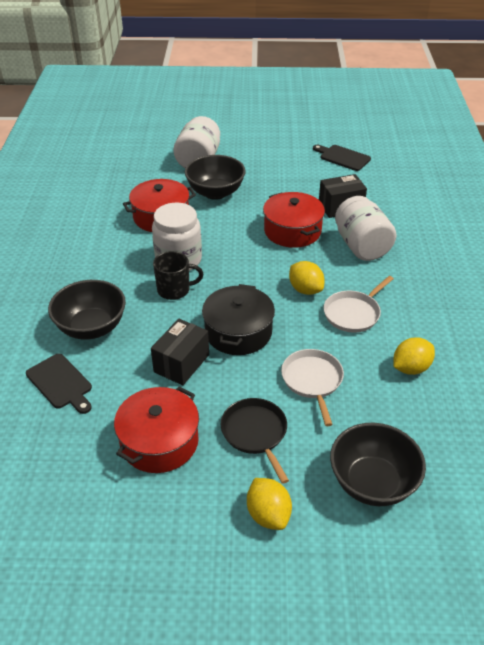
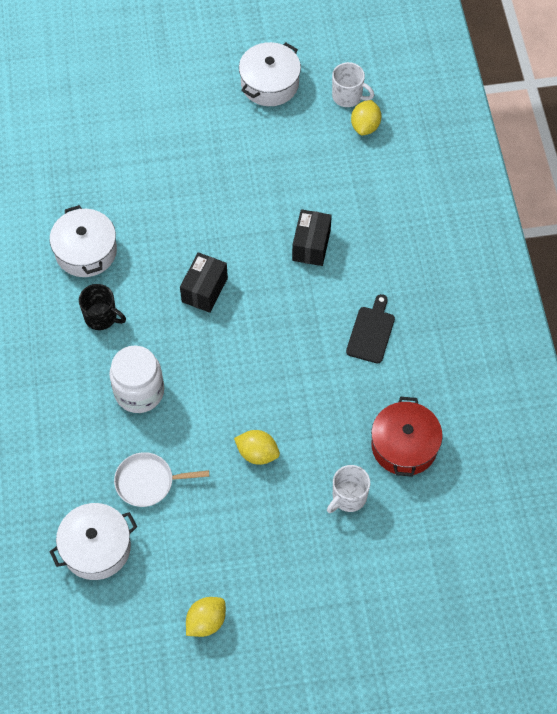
black bowl: [48,280,126,339] [185,155,246,200] [330,423,426,506] = 3 -> none = 0
black cutting board: [26,354,92,414] [313,145,371,171] = 2 -> [346,294,395,363] = 1
black pan: [220,398,289,484] = 1 -> none = 0
black pot: [202,284,275,355] = 1 -> none = 0
red pot: [114,386,199,473] [123,179,196,232] [263,192,325,248] = 3 -> [371,397,443,477] = 1
white jar: [152,203,202,271] [173,116,220,168] [335,196,396,261] = 3 -> [109,345,164,413] = 1
white mug: none = 0 -> [327,465,370,513] [332,62,374,107] = 2
white pan: [281,349,344,426] [323,276,394,332] = 2 -> [114,452,209,507] = 1
white pot: none = 0 -> [49,503,137,580] [50,205,117,277] [239,42,301,106] = 3

